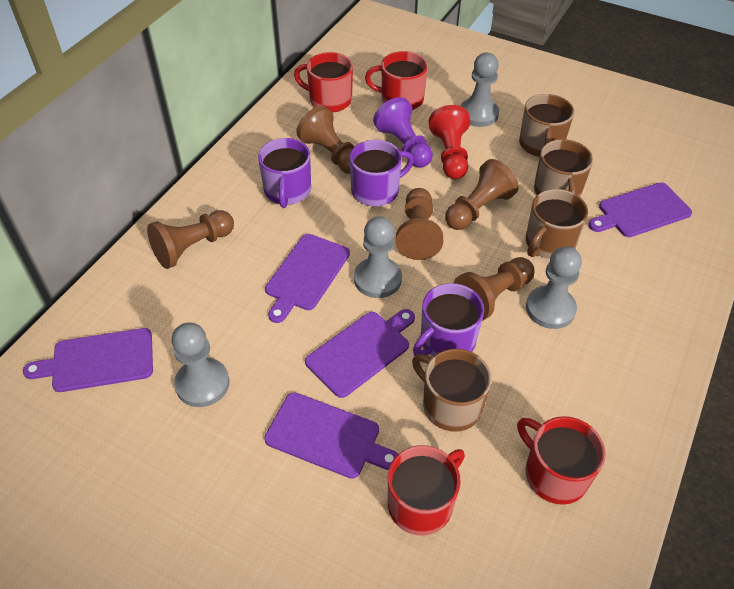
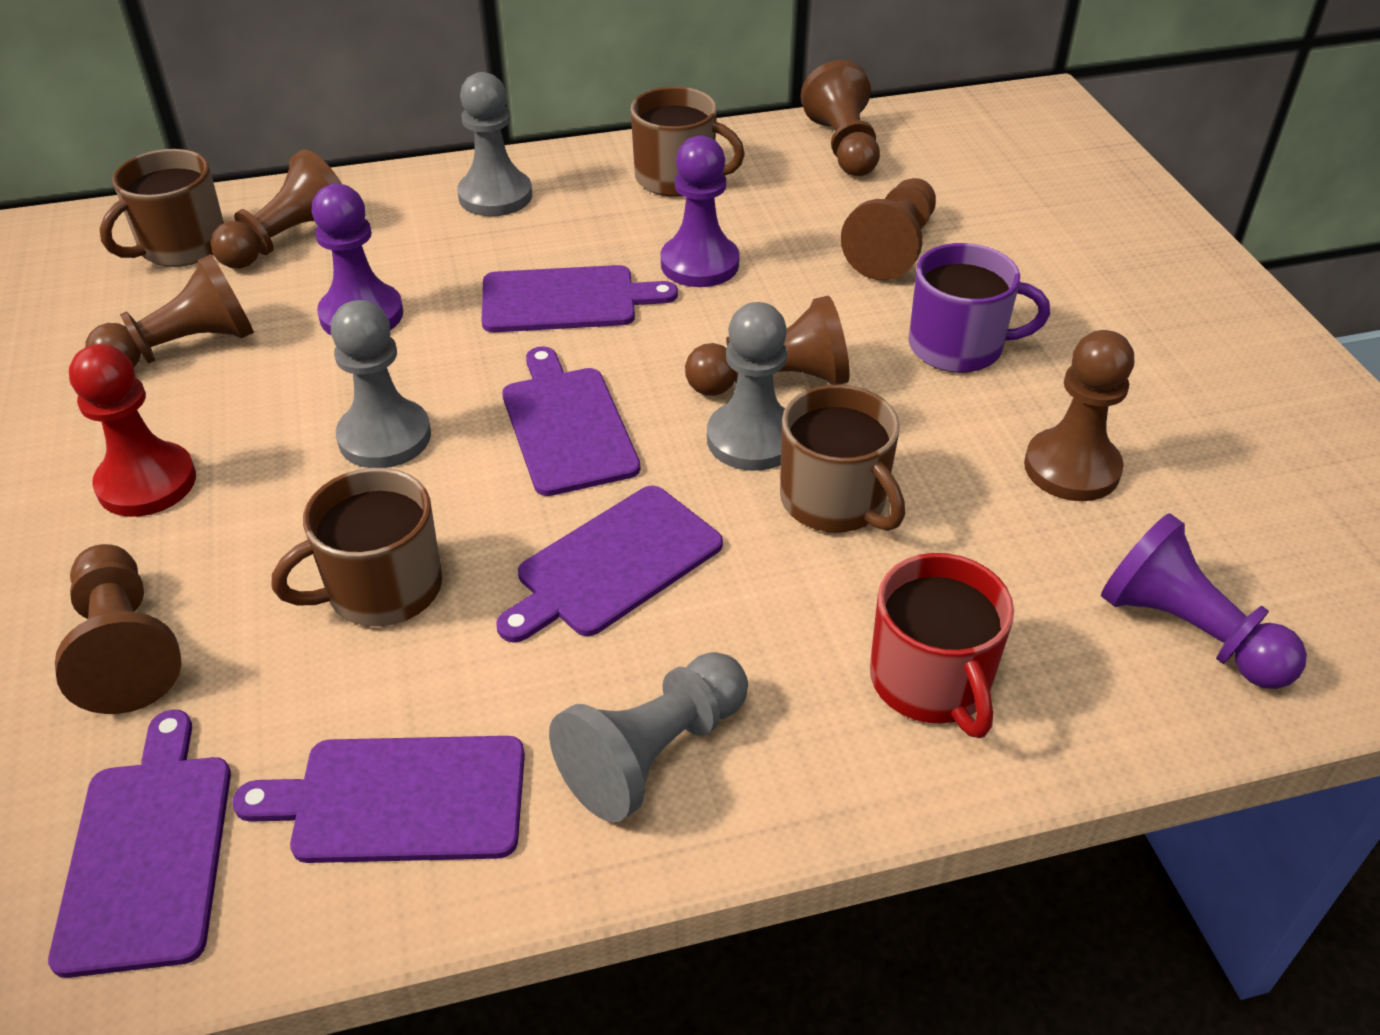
brown pawn: [147,210,234,269] [296,106,354,174] [396,188,443,260] [445,159,519,230] [454,257,535,321] = 5 -> [55,544,181,714] [85,254,254,367] [210,149,342,269] [685,295,849,396] [801,60,880,176] [841,178,936,281] [1024,330,1134,501] = 7
purple mug: [258,138,311,208] [350,140,414,207] [413,283,484,357] = 3 -> [909,243,1050,373] = 1
purple pawn: [373,97,433,168] = 1 -> [312,184,403,336] [661,136,740,287] [1101,513,1307,689] = 3
red mug: [294,52,353,112] [365,51,428,110] [388,445,465,536] [517,416,606,505] = 4 -> [870,553,1014,738] = 1

